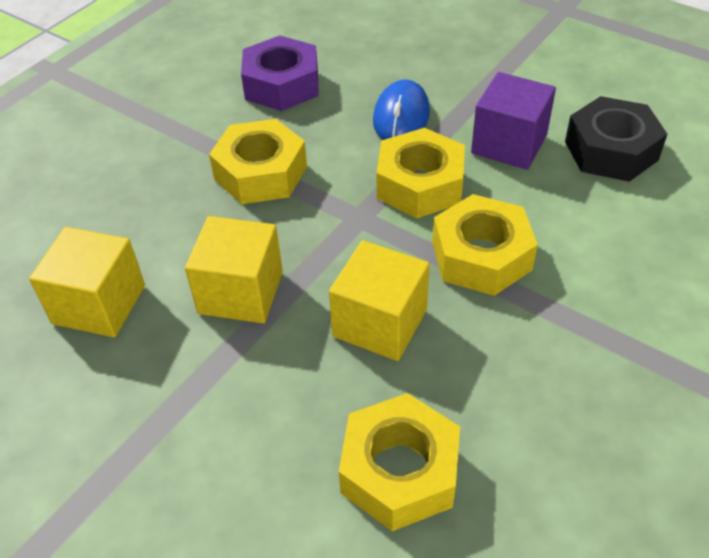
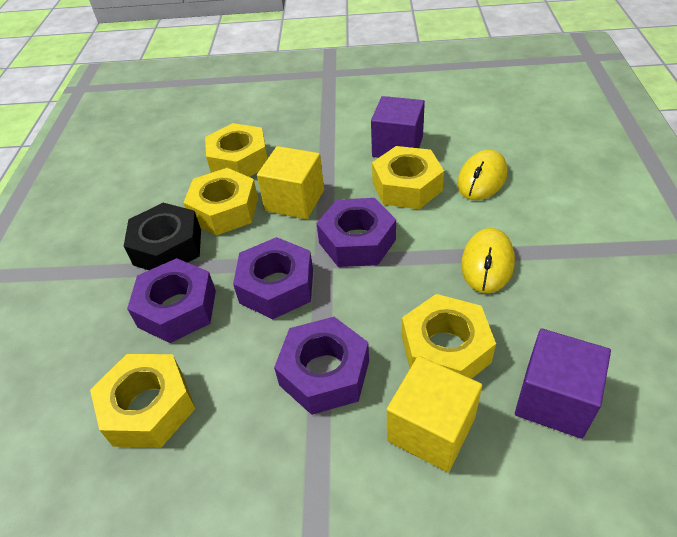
blue mouse: [373,80,430,140] = 1 -> none = 0
purple cube: [471,72,556,170] = 1 -> [371,96,425,158] [515,328,611,439] = 2
purple nut: [241,36,319,111] = 1 -> [127,258,216,343] [233,237,313,319] [274,317,369,415] [316,198,396,267] = 4
yellow cube: [29,227,145,337] [185,216,283,323] [329,240,430,361] = 3 -> [257,146,324,219] [387,356,482,472] = 2
yellow mouse: none = 0 -> [457,150,507,200] [461,228,515,293] = 2
yellow nut: [209,119,307,204] [339,393,460,531] [376,128,465,218] [433,194,538,296] = 4 -> [90,354,195,448] [184,168,258,235] [205,123,268,177] [372,146,444,209] [402,294,496,379] = 5

